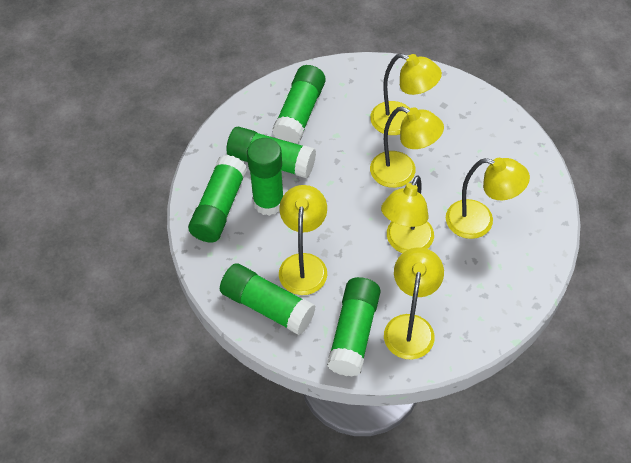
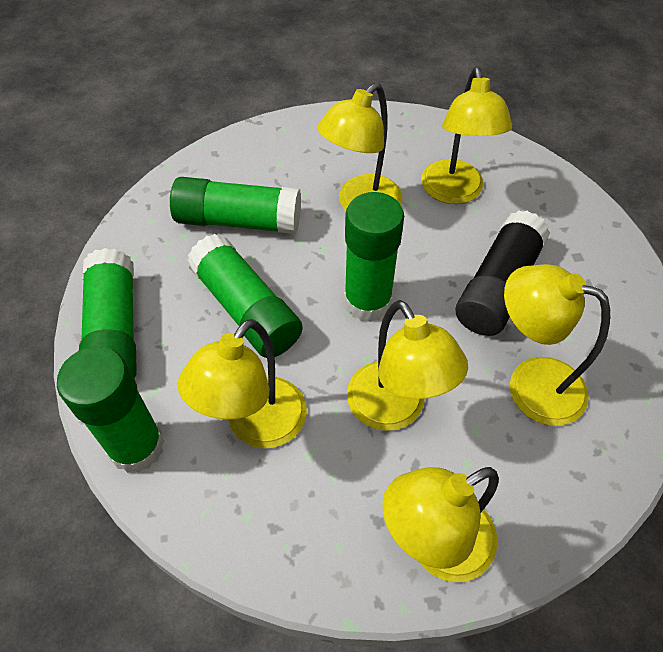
black glue stick: none = 0 -> [456,210,550,336] = 1
green glue stick: [188,155,247,243] [220,263,316,335] [227,126,316,178] [247,138,284,216] [272,65,326,144] [327,277,381,377] = 6 -> [57,347,165,473] [79,248,137,379] [170,177,301,234] [187,234,303,358] [344,192,404,322] = 5

